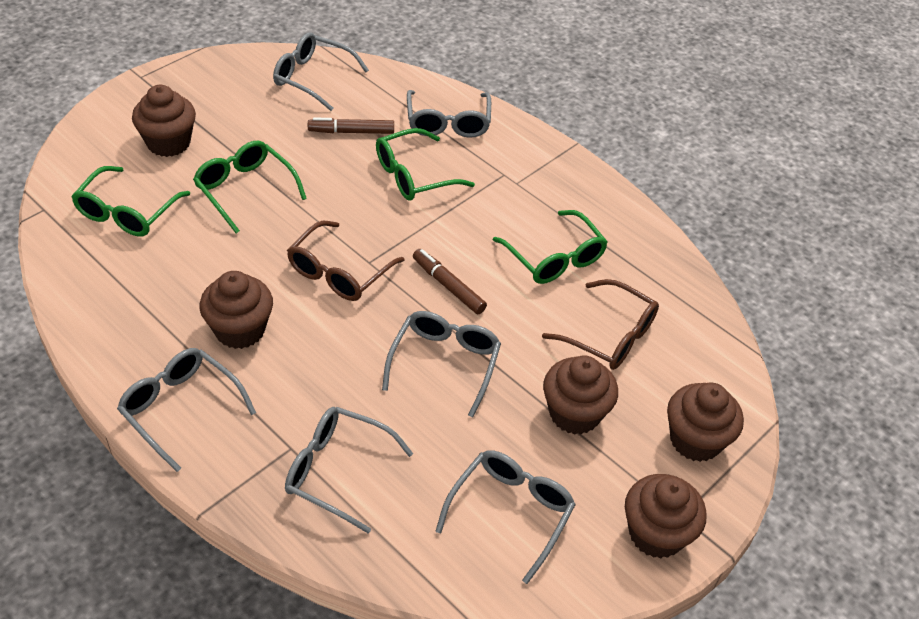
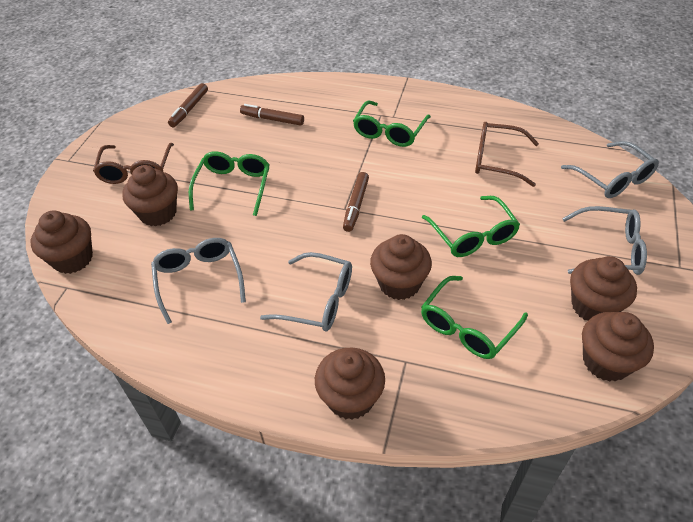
brown cupcake: [132,85,196,157] [200,271,273,349] [543,355,618,435] [625,474,707,559] [667,382,744,462] = 5 -> [31,211,93,274] [122,165,178,227] [315,348,385,420] [370,234,432,300] [570,256,637,321] [582,312,654,382] = 6
brown marker: [308,117,394,134] [413,249,487,314] = 2 -> [168,83,208,127] [240,104,304,126] [343,172,369,232] = 3
grey glasses: [117,348,256,472] [273,32,369,111] [285,407,413,534] [382,311,501,417] [407,90,491,138] [435,450,576,584] = 6 -> [151,238,246,324] [260,252,352,331] [561,141,659,198] [562,206,647,275] = 4

